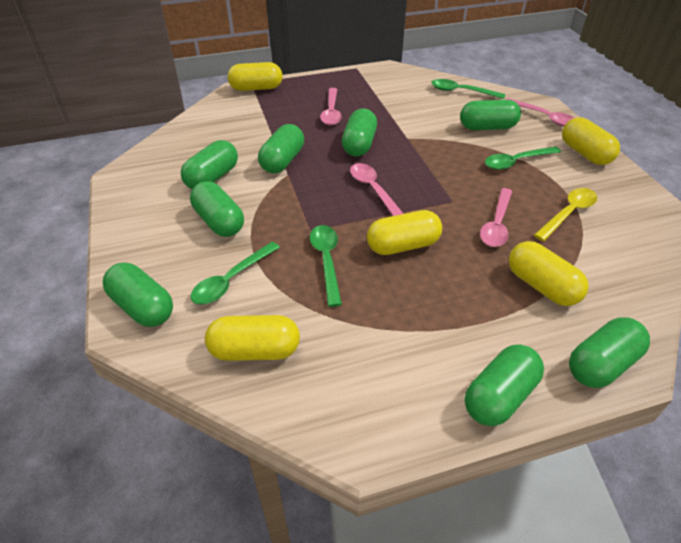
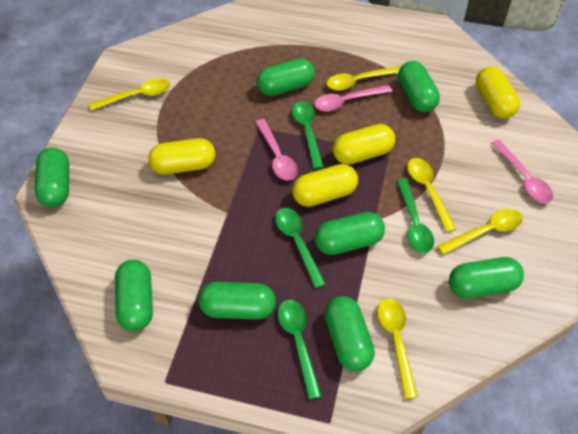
pink spoon: [320,88,342,126] [350,163,403,216] [480,188,512,247] [505,98,574,127] = 4 -> [255,119,298,180] [314,85,392,111] [491,139,553,203] = 3
yellow capsule: [205,315,300,361] [228,62,283,91] [367,210,442,255] [509,241,589,306] [562,117,620,165] = 5 -> [148,138,215,174] [292,164,358,207] [333,124,395,165] [476,66,520,119] = 4
yellow spoon: [534,188,597,241] = 1 -> [89,78,170,110] [327,66,401,90] [377,298,418,399] [407,158,457,232] [437,208,523,255] = 5

